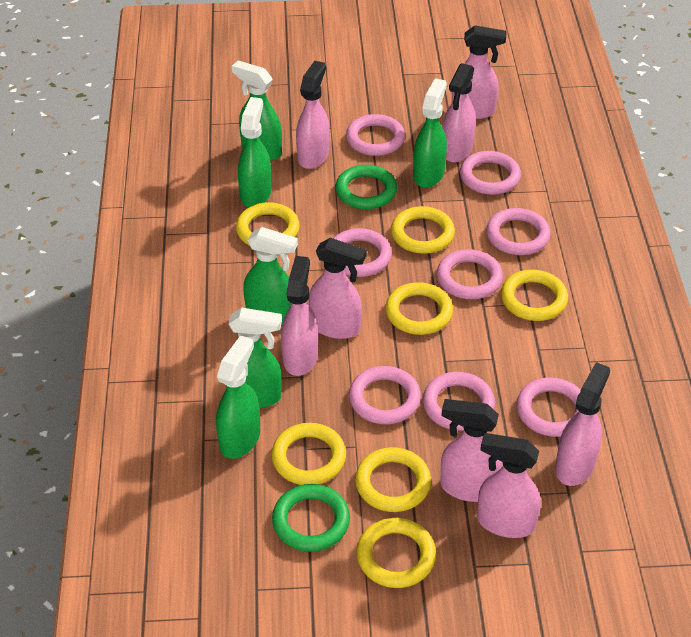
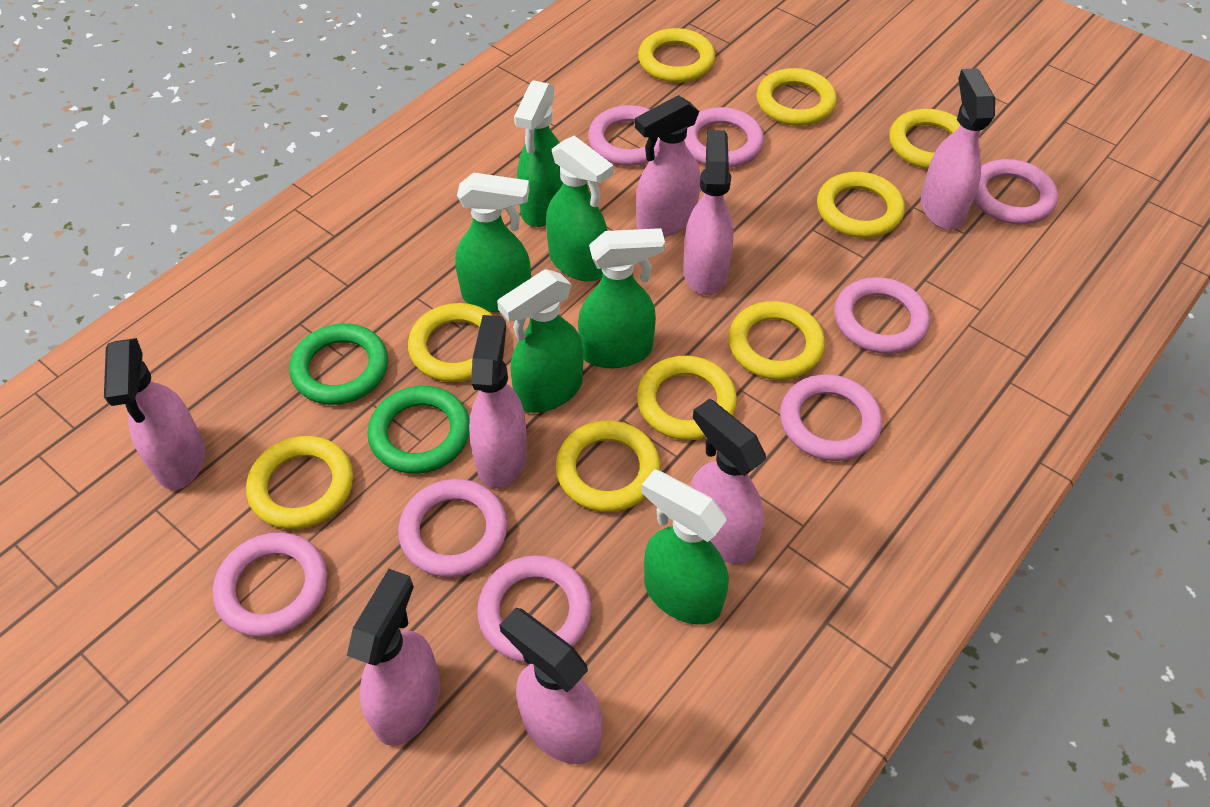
yellow ring: [236,202,300,246] [271,423,346,485] [355,447,431,512] [356,518,436,588] [385,282,453,335] [391,206,455,254] [501,270,568,321] = 7 -> [246,436,353,529] [408,303,493,382] [556,420,660,512] [637,356,737,440] [638,28,715,83] [728,301,825,380] [756,68,837,126] [817,172,905,238] [889,109,960,169] = 9

